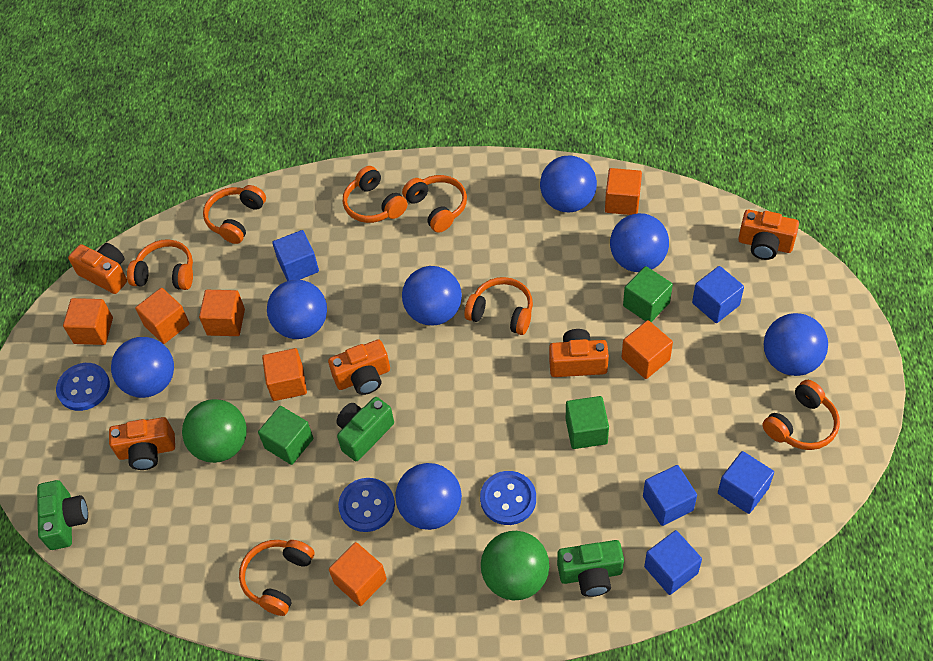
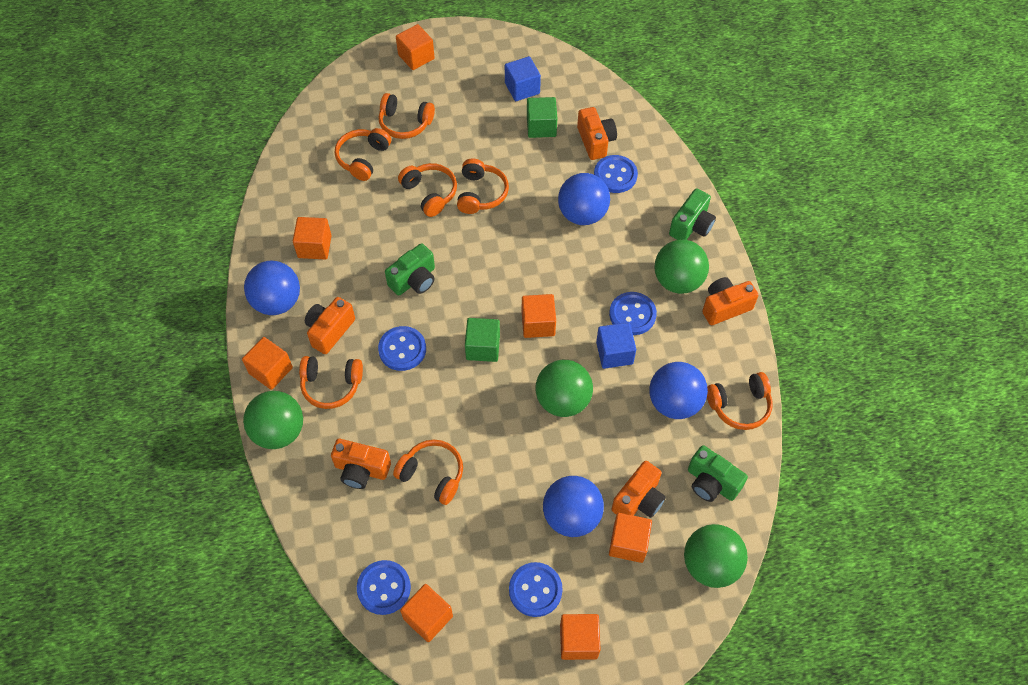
blue ball: [111,337,174,398] [267,280,327,339] [395,463,462,530] [402,266,462,326] [540,156,597,212] [610,213,669,272] [764,313,828,376] = 7 -> [244,261,300,315] [543,476,604,537] [558,173,610,225] [649,362,708,419] = 4
blue button: [56,363,110,411] [338,478,395,532] [480,471,536,525] = 3 -> [357,560,411,615] [378,326,426,371] [509,562,563,617] [594,155,638,193] [609,292,657,335] = 5
blue cube: [272,230,319,281] [643,465,697,526] [644,530,702,595] [692,266,744,323] [718,451,774,514] = 5 -> [505,56,541,101] [596,322,636,369] = 2
green ball: [182,399,247,463] [481,531,549,600] = 2 -> [243,391,303,449] [536,360,593,417] [654,239,709,294] [684,524,748,588] = 4
green cube: [258,406,313,465] [566,396,609,449] [623,266,673,322] = 3 -> [465,318,500,362] [527,97,558,138] = 2

